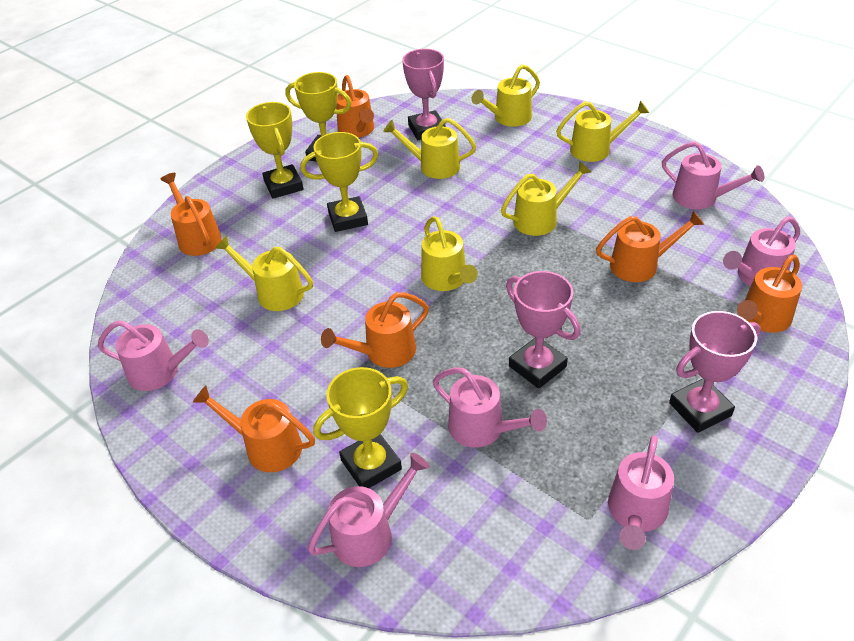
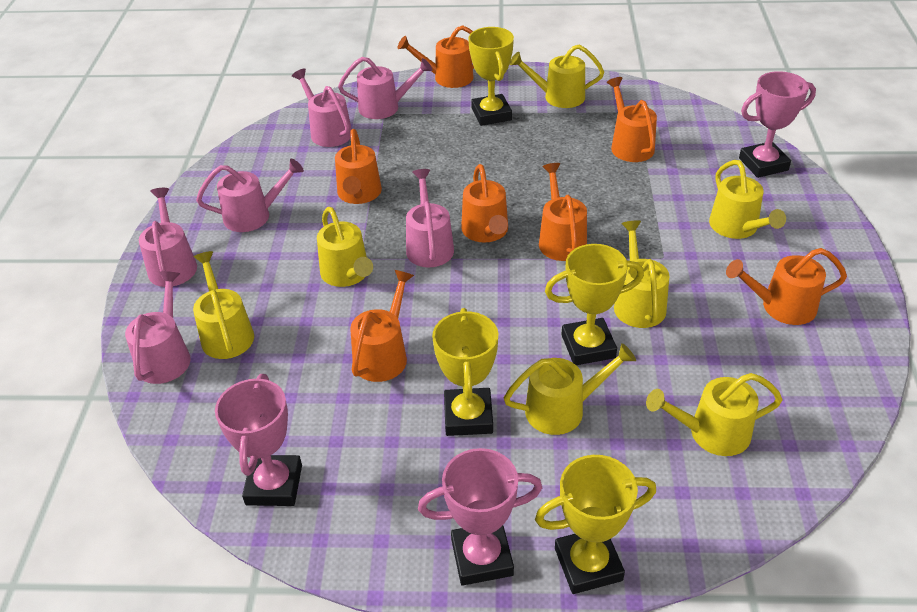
orange watering can: [160,173,222,256] [193,386,315,472] [321,292,429,368] [336,75,374,138] [596,211,704,282] [737,255,802,333] = 6 -> [335,129,382,204] [350,270,414,382] [398,25,474,88] [461,164,508,243] [539,163,587,261] [607,77,657,162] [726,248,847,325] = 7
yellow watering can: [215,235,313,311] [383,118,476,179] [421,216,478,291] [472,64,540,127] [501,161,591,236] [556,101,649,162] = 6 -> [193,251,254,359] [317,207,373,287] [504,343,636,435] [510,45,604,108] [614,220,669,328] [646,373,783,456] [709,160,786,239] = 7

